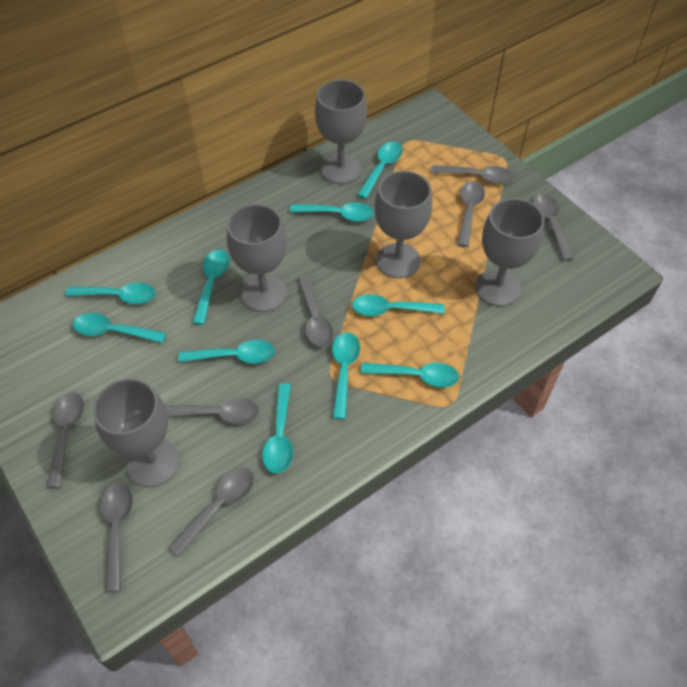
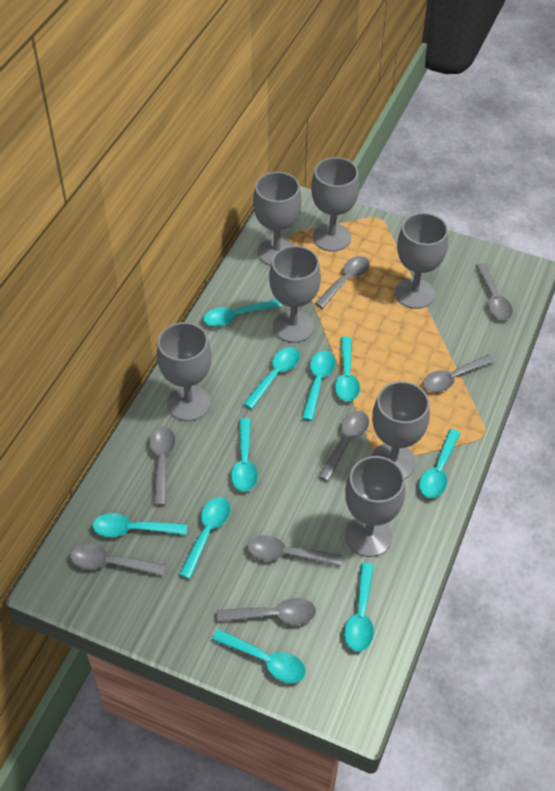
grey goblet: [93,378,179,487] [227,204,287,312] [315,79,367,184] [375,171,432,278] [475,198,544,306] = 5 -> [157,322,212,421] [253,172,302,266] [269,246,321,343] [311,157,360,252] [345,456,406,557] [372,381,430,479] [395,213,448,309] = 7

